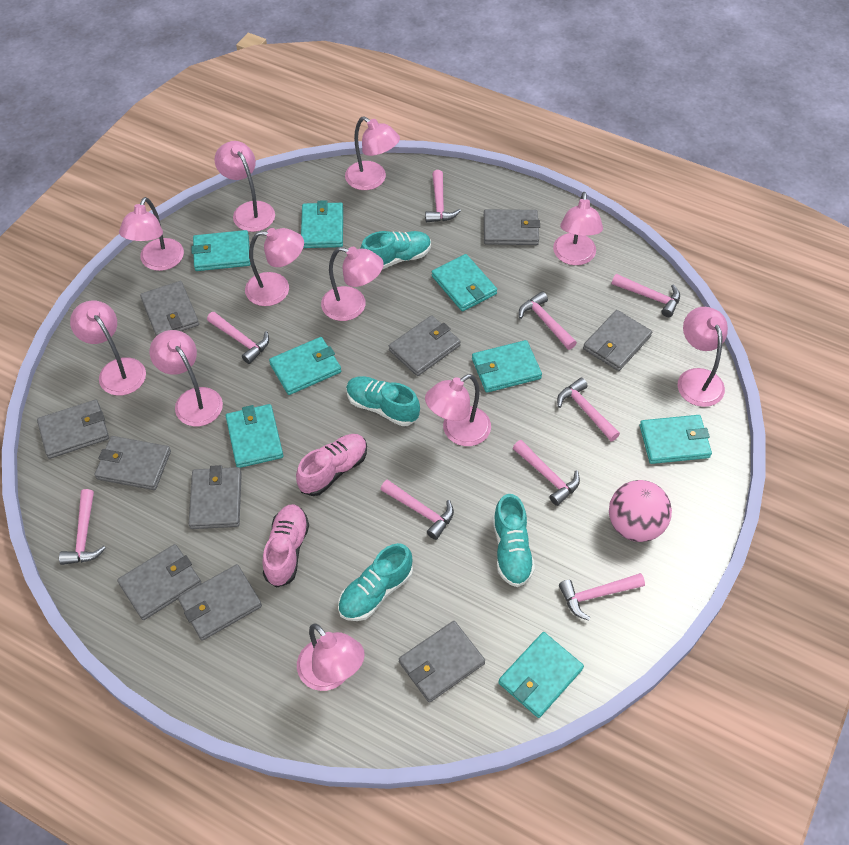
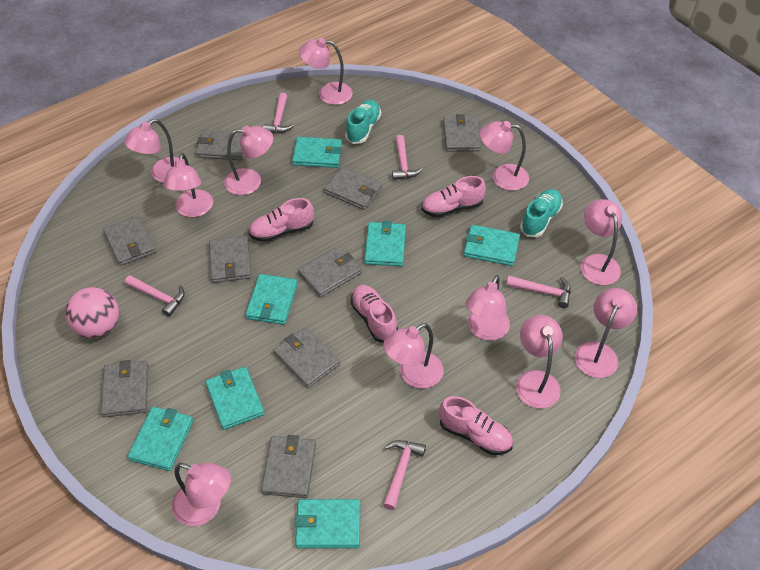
grey wallet: [37,400,109,459] [94,436,171,490] [117,544,201,620] [140,281,199,336] [178,564,262,641] [189,465,242,529] [389,315,461,376] [399,621,485,703] [484,209,540,245] [583,310,652,371] = 10 -> [101,360,149,417] [103,216,156,266] [196,129,243,161] [209,236,251,283] [261,435,316,498] [273,327,340,388] [298,246,361,298] [324,167,382,210] [443,114,481,152] = 9
pink hammer: [59,489,106,565] [207,312,269,364] [380,479,454,540] [425,170,461,223] [513,440,580,506] [519,291,577,350] [557,377,620,441] [559,573,645,621] [612,274,680,317] = 9 -> [125,275,185,317] [263,93,294,133] [383,440,426,510] [392,135,422,180] [506,276,571,308] = 5
pink shoe: [262,504,309,588] [296,434,367,496] = 2 -> [249,198,314,242] [351,285,398,342] [421,176,486,217] [439,396,513,455] = 4
turquoise shoe: [338,543,413,621] [346,376,420,426] [360,231,431,269] [493,494,535,587] = 4 -> [345,100,381,144] [520,189,563,237] = 2
turquoise wallet: [191,230,250,271] [226,404,284,468] [269,337,341,395] [301,200,343,248] [432,254,497,311] [472,340,542,393] [498,632,584,718] [640,415,712,464] = 8 -> [128,407,194,471] [205,367,265,430] [245,274,298,325] [292,137,342,168] [294,499,360,548] [364,221,406,266] [464,225,520,266] = 7

